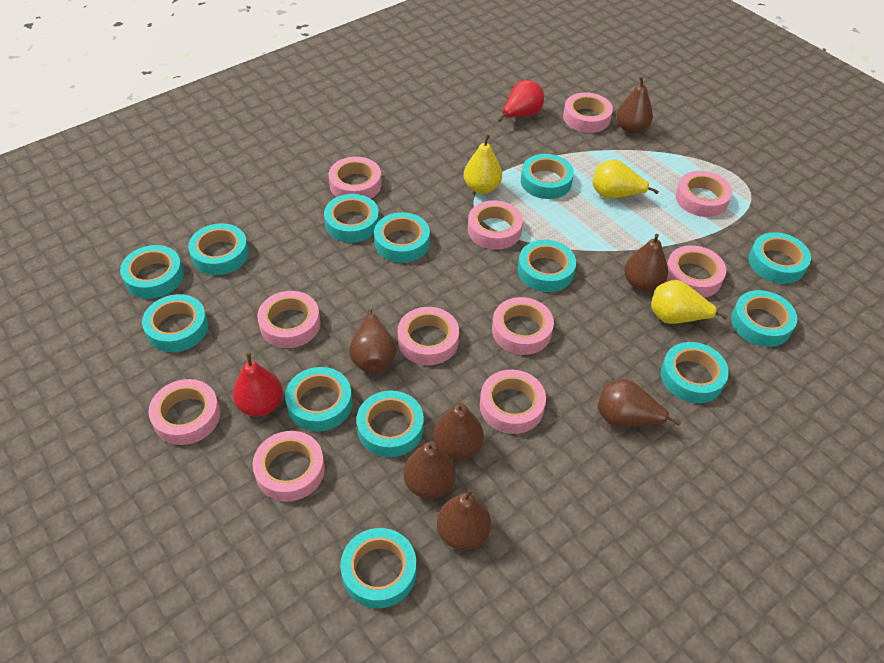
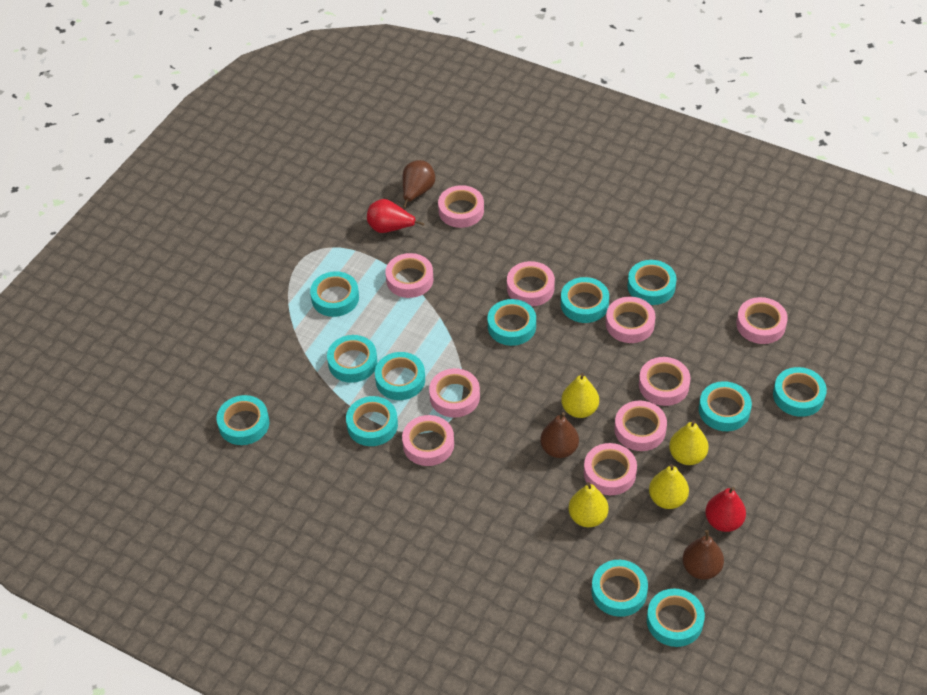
brown pear: [349,309,396,373] [404,441,456,499] [433,402,484,460] [437,488,491,550] [598,379,681,427] [616,76,653,134] [624,234,668,291] = 7 -> [403,160,435,208] [540,412,579,458] [683,530,724,580] = 3
pink tape: [148,379,220,445] [253,431,325,502] [257,291,320,348] [328,157,382,199] [398,307,459,365] [468,200,523,250] [480,370,546,434] [492,297,554,355] [563,92,613,133] [667,245,726,298] [675,171,732,217] = 11 -> [385,253,433,298] [402,415,454,466] [429,368,480,418] [438,185,484,228] [507,261,555,307] [584,443,637,495] [606,297,655,343] [614,401,667,451] [639,357,690,406] [736,297,788,344] = 10
turquoise tape: [120,245,184,299] [142,294,208,352] [188,223,249,275] [285,367,352,431] [324,194,379,243] [340,528,417,608] [356,391,424,457] [374,212,430,263] [518,240,576,292] [521,154,574,199] [661,342,729,403] [731,290,797,347] [748,232,811,284] = 13 -> [217,395,269,445] [310,271,359,317] [327,335,378,383] [346,396,398,446] [375,352,425,400] [488,299,536,346] [561,277,609,323] [591,560,648,617] [627,260,676,305] [647,589,705,647] [699,381,752,431] [773,367,827,417] = 12
yellow pear: [464,134,502,194] [593,159,659,199] [651,280,728,324] = 3 -> [561,373,599,418] [568,482,609,527] [649,464,689,509] [669,420,709,465] = 4

